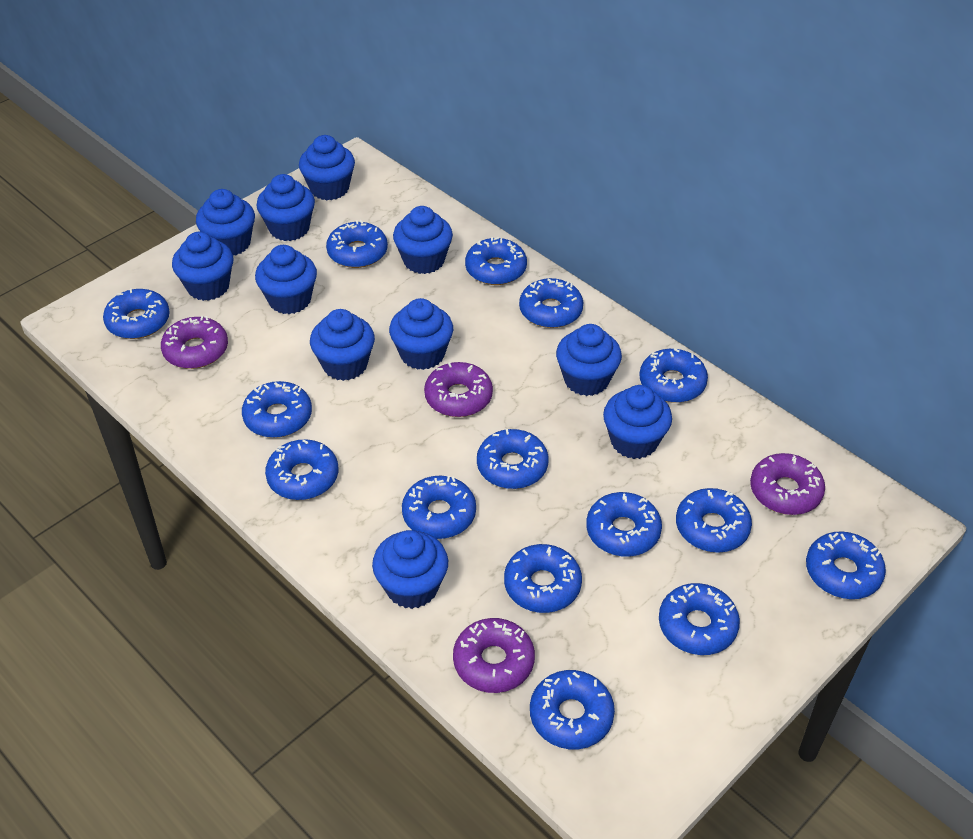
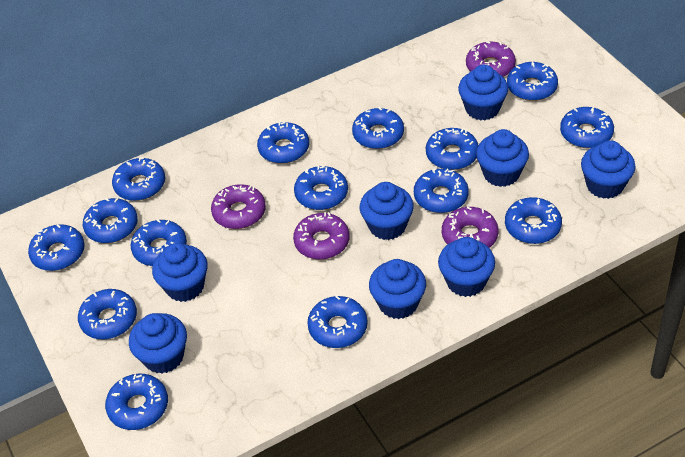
blue cupcake: [172,232,233,301] [196,189,255,255] [255,245,317,314] [256,174,315,241] [299,135,355,200] [310,309,375,381] [372,530,448,609] [389,298,453,370] [393,206,453,274] [556,324,622,396] [603,385,672,459] = 11 -> [129,313,187,374] [152,243,208,302] [360,182,414,240] [369,259,426,319] [438,237,495,297] [458,65,508,120] [476,129,529,187] [581,140,636,199] = 8

